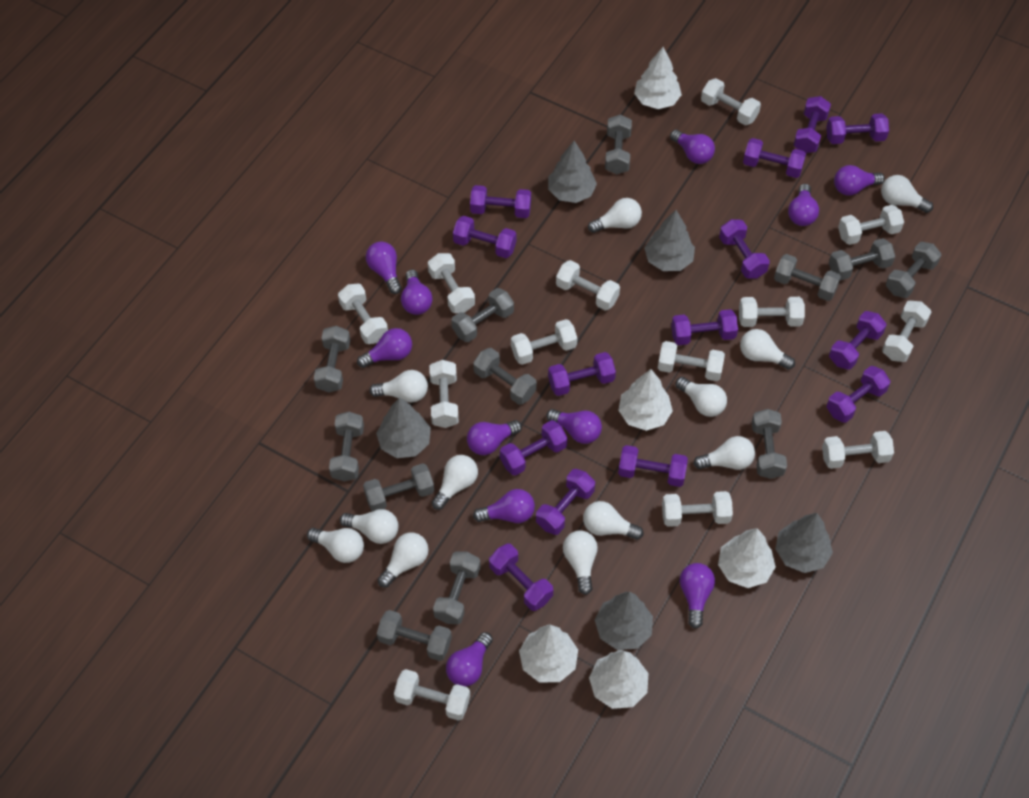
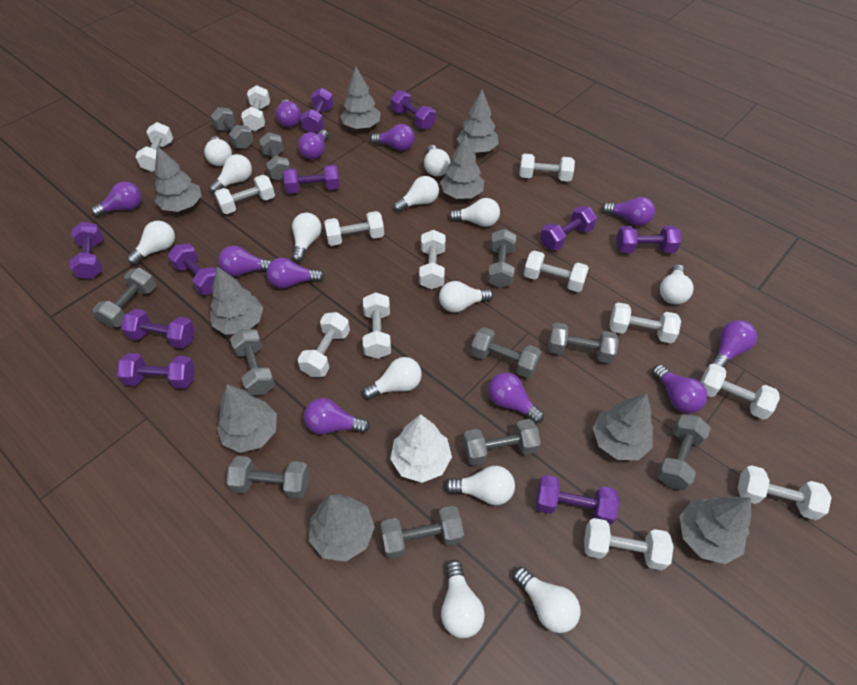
grey dumbbell: [314,326,350,393] [329,412,364,482] [363,463,434,511] [377,610,452,661] [433,551,481,624] [451,288,514,342] [473,348,537,405] [605,114,632,174] [752,409,787,479] [774,254,841,301] [829,238,895,280] [886,242,941,298] = 12 -> [93,268,156,328] [211,107,254,149] [226,456,309,499] [230,329,275,396] [259,132,290,181] [381,506,464,559] [463,419,541,465] [471,327,541,378] [488,229,516,288] [548,322,619,363] [657,414,711,491] = 11
grey tree: [376,398,431,458] [548,141,597,203] [595,592,653,650] [644,210,695,271] [775,513,833,573] = 5 -> [155,146,202,212] [210,266,263,335] [217,384,277,453] [309,494,375,562] [340,66,381,129] [440,134,484,199] [457,89,499,153] [593,393,653,460] [679,496,751,564] = 9
purple dumbbell: [453,216,517,258] [470,185,531,218] [489,544,553,611] [500,420,568,476] [536,469,595,535] [548,352,616,396] [618,445,688,487] [671,309,738,345] [719,219,770,279] [743,138,806,178] [794,96,831,153] [826,113,889,144] [826,366,890,423] [829,311,887,370] = 14 -> [69,222,103,279] [117,353,195,389] [121,309,195,349] [168,244,216,295] [283,165,340,194] [300,88,334,133] [391,90,436,129] [536,475,619,525] [540,206,597,251] [617,226,681,253] = 10
white light bulb: [307,528,364,563] [340,509,399,544] [369,370,428,403] [378,532,429,587] [432,455,478,510] [563,530,598,595] [583,501,644,540] [588,198,642,233] [676,377,727,417] [694,436,755,470] [740,329,795,369] [881,175,933,213] = 12 -> [127,221,175,265] [204,136,232,166] [209,154,252,193] [292,213,322,262] [362,357,422,400] [393,176,439,212] [424,145,450,176] [439,281,493,313] [441,560,485,638] [445,466,515,505] [449,198,500,227] [513,567,580,633] [660,264,693,304] = 13
white tree: [519,624,578,683] [589,650,648,709] [618,369,673,431] [634,47,682,109] [718,528,776,588] = 5 -> [390,414,452,483] = 1

